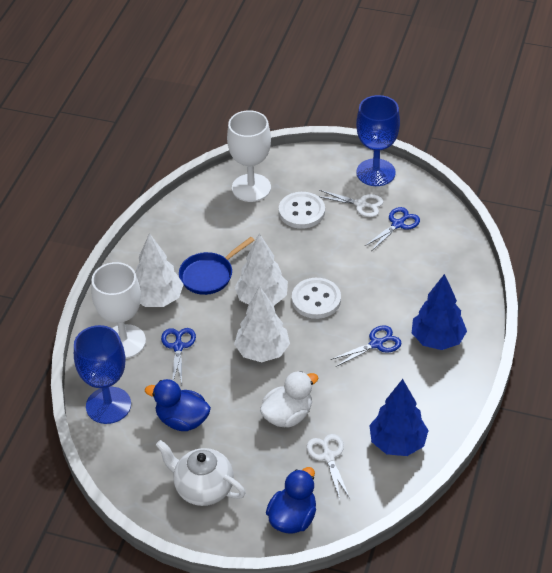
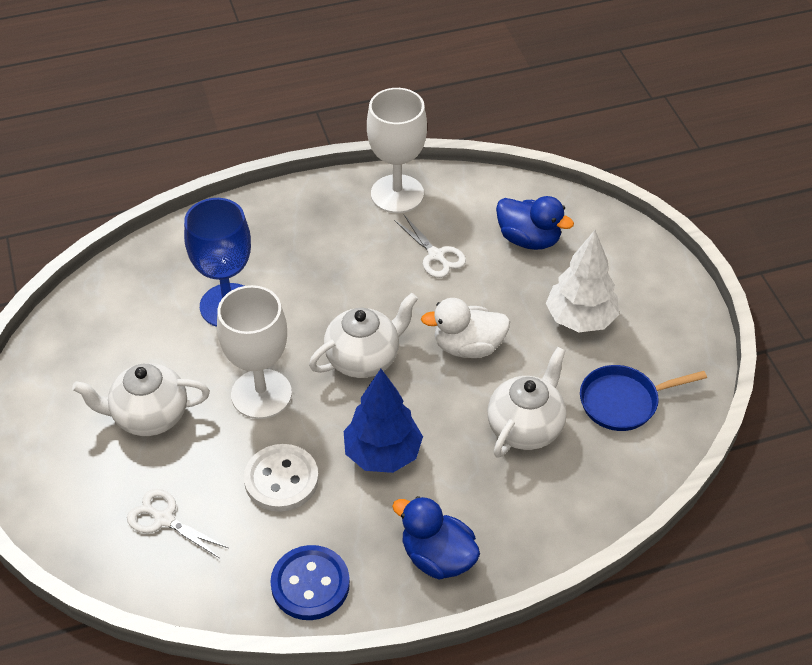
blue button: none = 0 -> [270,545,350,620] = 1
blue goblet: [74,325,131,424] [356,95,400,186] = 2 -> [184,198,251,327] = 1
blue scissors: [161,328,196,384] [331,325,401,367] [365,207,420,250] = 3 -> none = 0
blue tree: [369,379,429,456] [412,274,467,350] = 2 -> [344,369,423,473] = 1
white button: [279,192,325,229] [292,278,341,319] = 2 -> [244,444,319,512] = 1
white teapot: [156,440,246,506] = 1 -> [72,363,210,436] [309,293,418,378] [487,347,566,458] = 3
white tree: [135,233,184,307] [234,286,290,362] [235,233,288,305] = 3 -> [546,230,619,332] = 1

